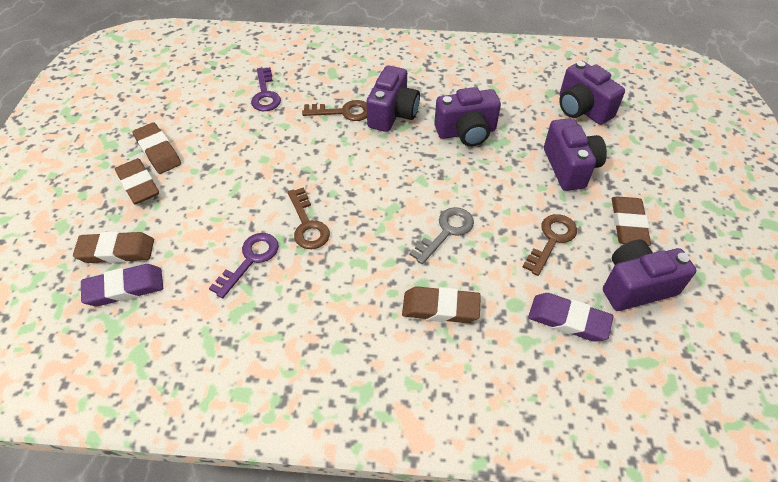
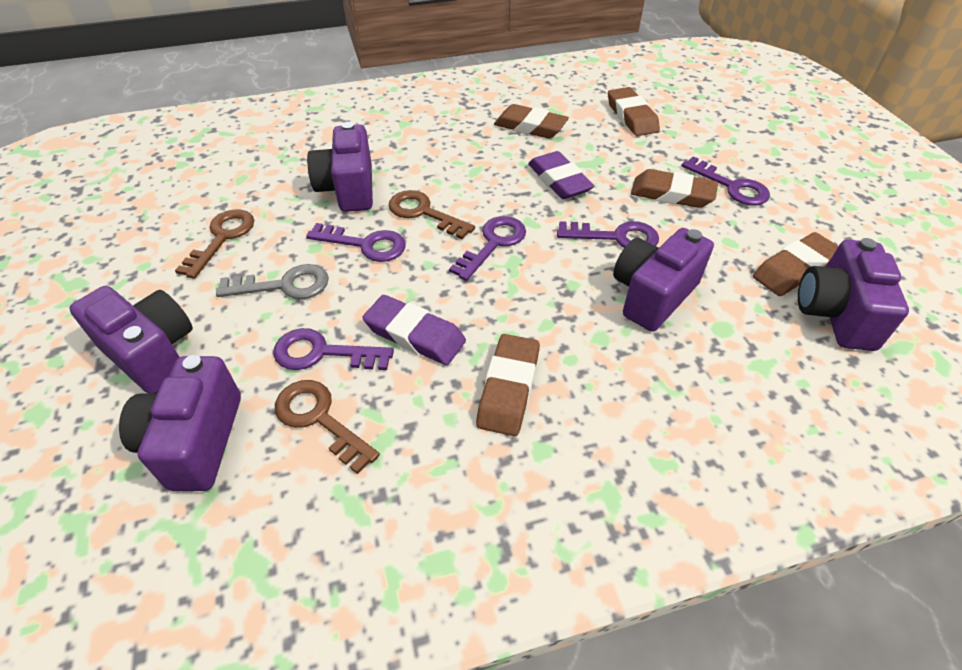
purple key: [209,233,279,299] [251,67,281,111] = 2 -> [273,328,394,370] [306,223,406,262] [449,216,526,281] [557,221,659,248] [681,156,770,206] = 5

